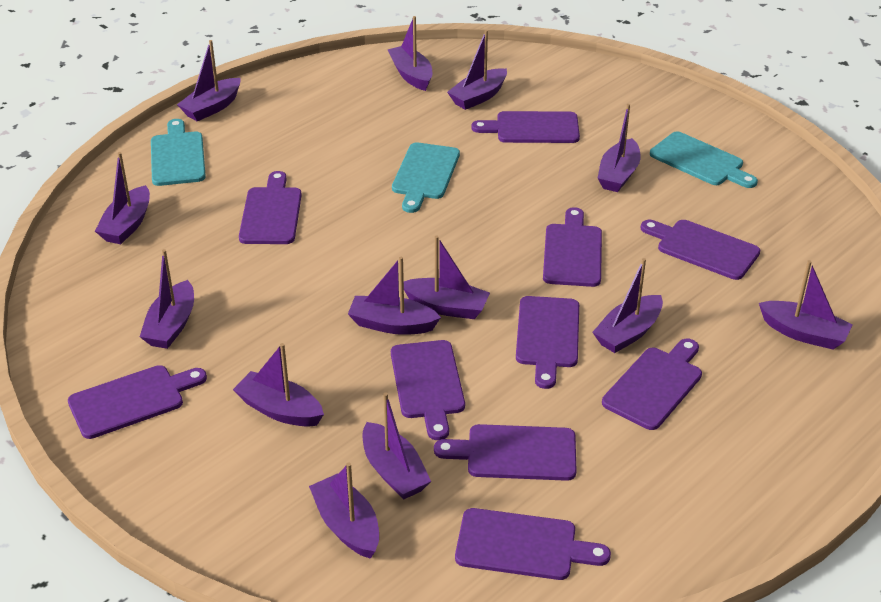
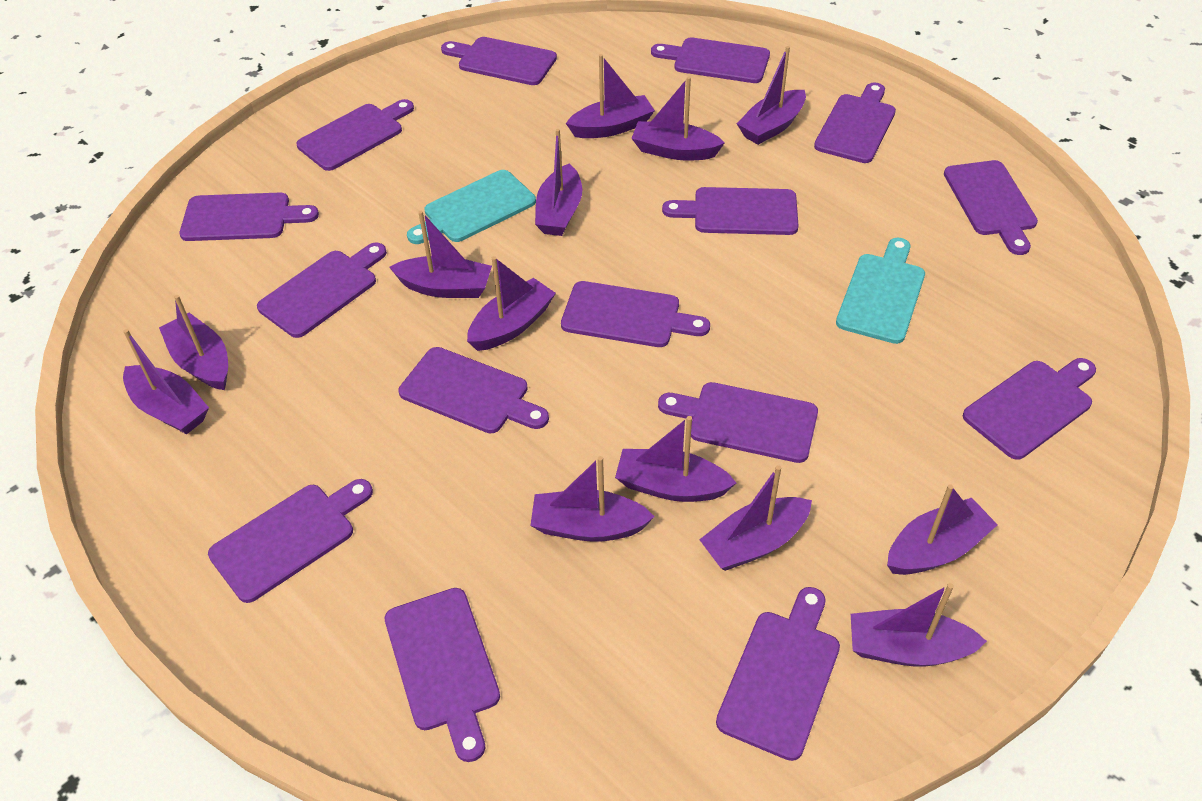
purple cutting board: [68,365,207,439] [239,171,302,244] [391,340,465,440] [434,424,577,481] [455,508,611,580] [471,111,580,143] [516,296,579,389] [543,207,602,287] [602,339,702,430] [641,220,760,280] = 10 -> [179,193,319,241] [208,479,373,603] [257,242,387,338] [297,99,414,171] [385,588,500,762] [399,347,549,433] [441,37,557,85] [561,281,710,347] [651,37,770,83] [658,382,818,463] [662,187,799,235] [716,587,840,761] [814,82,896,163] [944,160,1038,255] [963,358,1096,460] = 15
turquoise cutting board: [151,119,206,186] [392,142,460,213] [650,132,758,188] = 3 -> [407,170,536,244] [836,238,925,344] = 2

